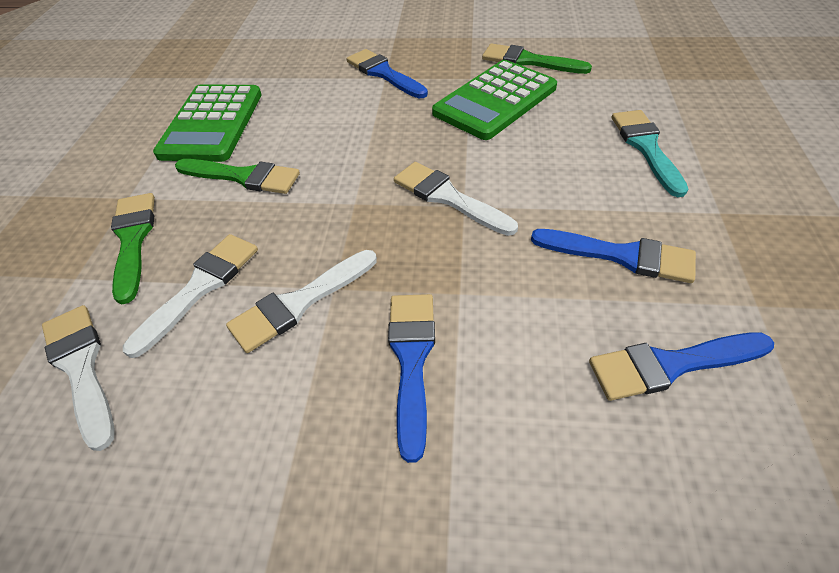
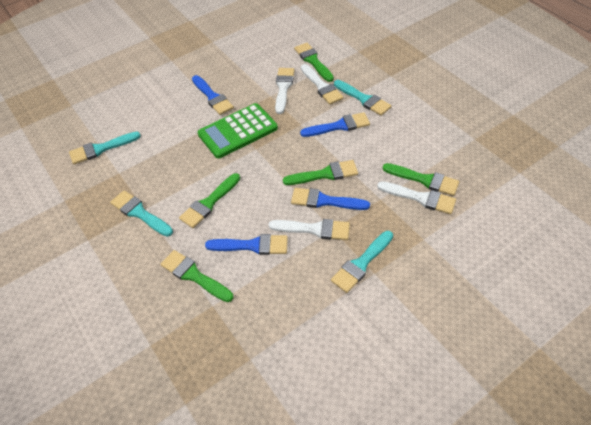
green brush: [111,193,155,304] [175,159,300,194] [482,43,592,74] = 3 -> [161,250,233,302] [179,173,240,228] [283,160,358,185] [294,43,334,82] [383,163,459,196] = 5
green calculator: [153,85,262,162] [432,60,557,140] = 2 -> [198,103,278,159] = 1
turquoise brush: [612,110,688,197] = 1 -> [69,132,141,164] [110,190,173,237] [331,231,393,293] [334,80,392,116] = 4

